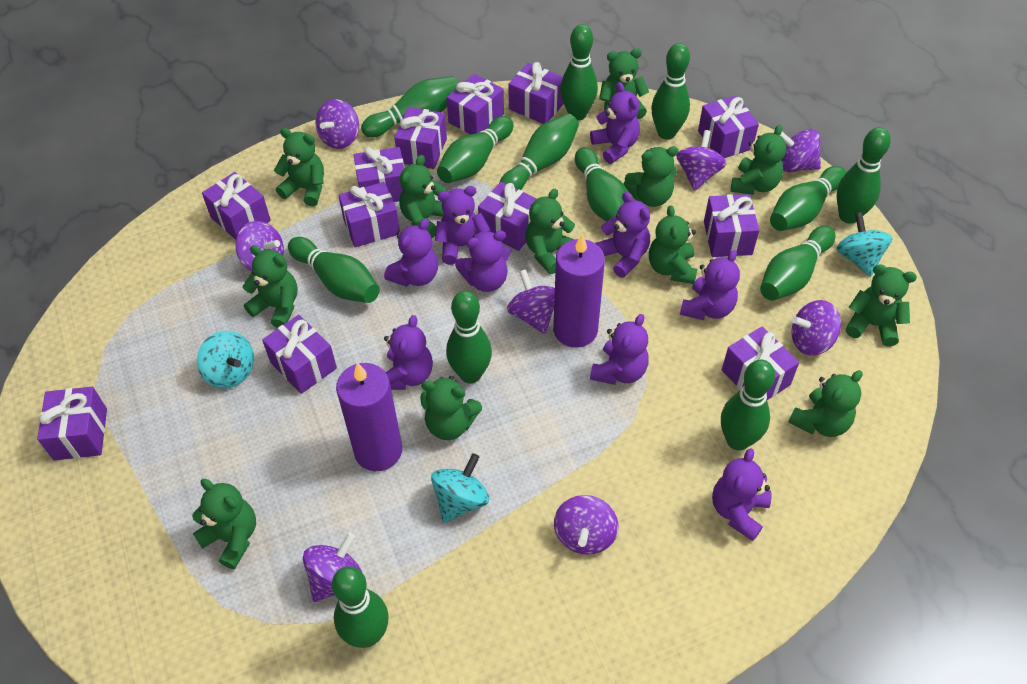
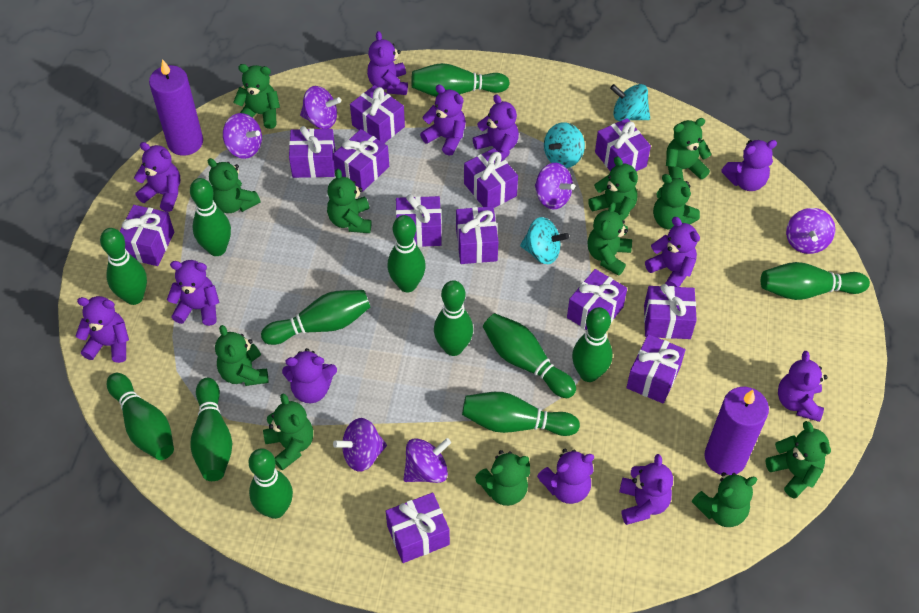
purple spinning top: [235,221,284,271] [303,533,362,602] [315,99,359,149] [507,269,555,334] [554,495,619,555] [676,130,726,191] [780,129,821,172] [792,300,841,356] = 8 -> [223,113,262,159] [300,86,341,129] [333,418,387,472] [403,438,451,483] [535,163,575,209] [786,208,835,254] = 6
purple teddy bear: [384,219,438,287] [384,315,433,390] [435,186,490,265] [455,231,511,292] [590,82,640,164] [590,314,649,385] [595,192,650,278] [680,250,740,320] [712,448,771,541] = 9 -> [75,296,129,363] [134,142,180,212] [167,260,220,326] [282,348,337,403] [367,31,408,95] [420,85,466,156] [473,94,519,159] [537,449,594,504] [619,454,673,525] [645,217,700,287] [721,140,777,191] [778,351,828,422] = 12

